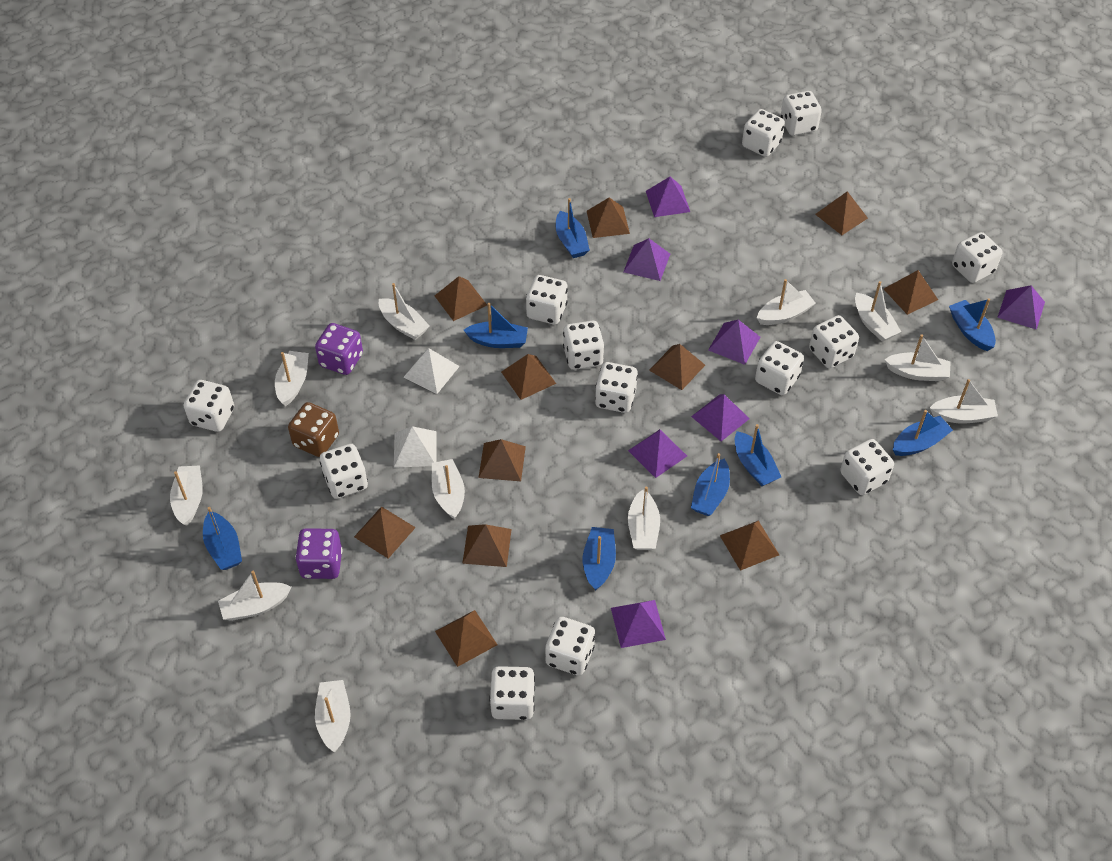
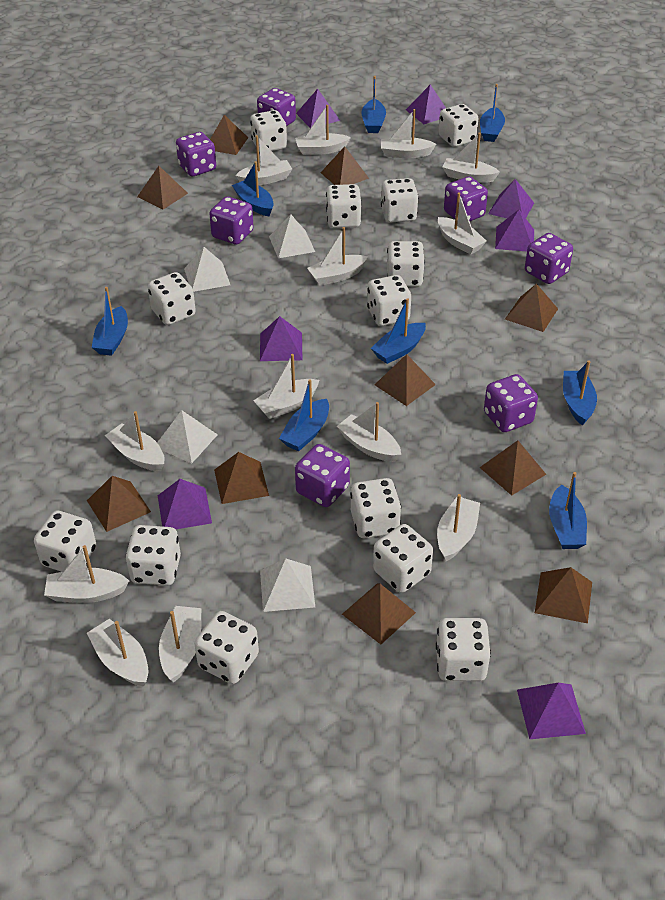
brown dice: [288,402,339,457] = 1 -> none = 0
brown pyramid: [354,506,416,559] [435,276,487,321] [435,610,497,667] [462,524,512,567] [479,439,526,481] [501,354,556,400] [587,198,630,238] [649,344,705,390] [720,521,779,571] [815,191,868,235] [884,270,938,315] = 11 -> [87,476,151,532] [137,166,188,209] [210,115,248,155] [214,452,269,504] [320,146,369,185] [342,583,416,645] [374,354,436,406] [479,440,546,496] [505,284,558,332] [535,567,592,623] = 10
purple dice: [295,528,342,579] [315,323,363,375] = 2 -> [176,132,216,176] [209,196,254,245] [257,88,296,126] [295,444,350,507] [444,176,488,221] [484,374,538,432] [525,233,573,284] = 7
white boat: [170,465,203,526] [218,571,291,621] [275,351,309,406] [315,680,351,752] [379,283,430,340] [432,459,465,520] [628,487,660,550] [757,279,816,325] [855,281,901,342] [885,334,951,381] [930,379,998,424] = 11 -> [44,545,129,603] [87,619,149,687] [105,411,165,471] [159,606,201,682] [235,135,292,185] [253,354,319,419] [295,105,351,155] [307,227,368,286] [337,402,401,462] [381,109,436,158] [437,494,480,561] [438,193,487,255] [443,133,500,183] = 13
white pyramid: [394,426,436,468] [403,348,460,394] = 2 -> [157,410,218,464] [184,247,230,292] [260,558,315,612] [269,214,315,258] = 4

